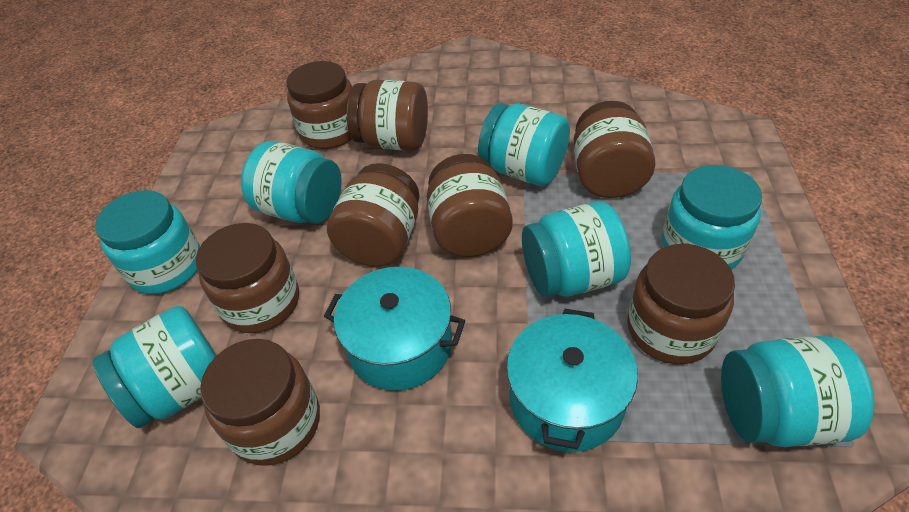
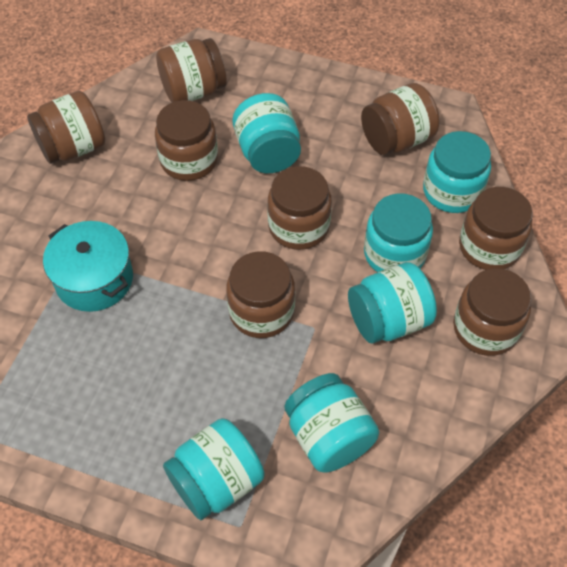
turquoise jar: [93,306,217,428] [95,190,200,294] [241,141,342,223] [478,103,570,186] [522,201,631,298] [662,165,762,270] [721,336,874,447] = 7 -> [163,418,265,520] [233,93,301,173] [285,373,379,473] [348,262,437,343] [364,193,433,272] [423,131,491,213] = 6
turquoise pot: [324,267,465,391] [506,309,638,452] = 2 -> [43,221,133,312] = 1

